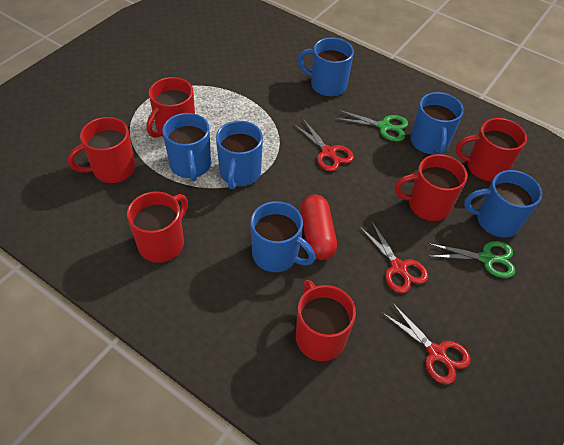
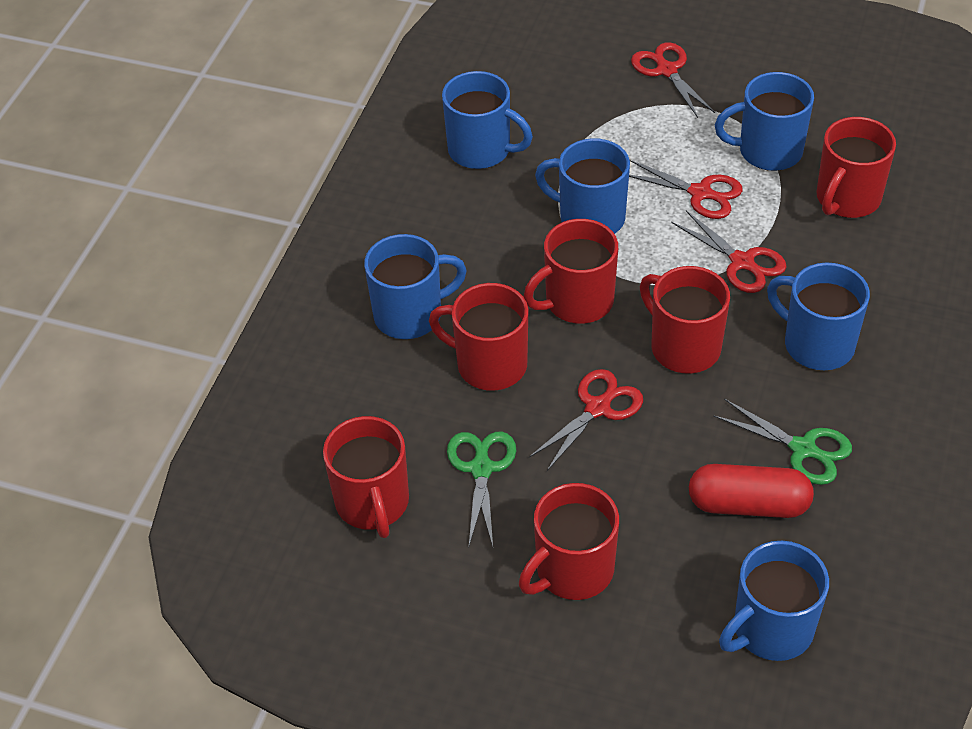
red scissors: [293,119,354,171] [360,220,428,293] [382,303,471,385] = 3 -> [529,369,643,471] [629,160,743,219] [631,42,715,118] [671,210,787,293] = 4

